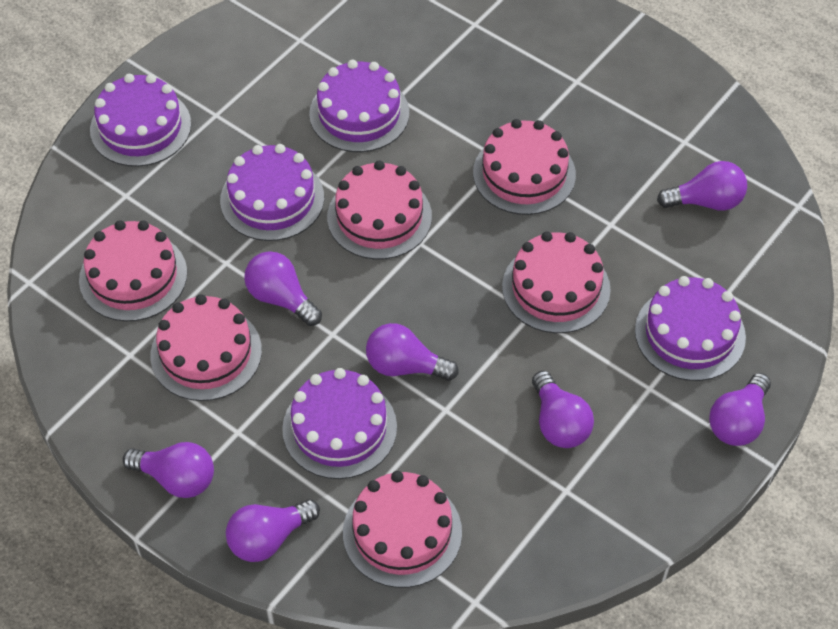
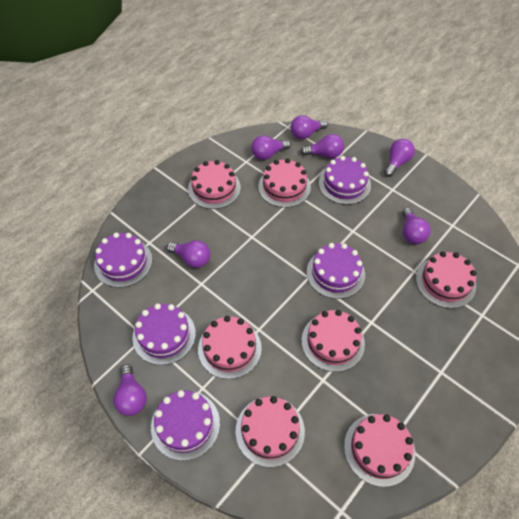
pink cake: [79,220,187,322] [150,294,262,401] [327,160,432,260] [343,471,462,588] [473,119,576,215] [502,232,611,333] = 6 -> [188,160,241,209] [198,316,262,379] [236,396,305,467] [258,159,311,208] [301,310,365,372] [344,414,415,487] [416,252,477,309] = 7

